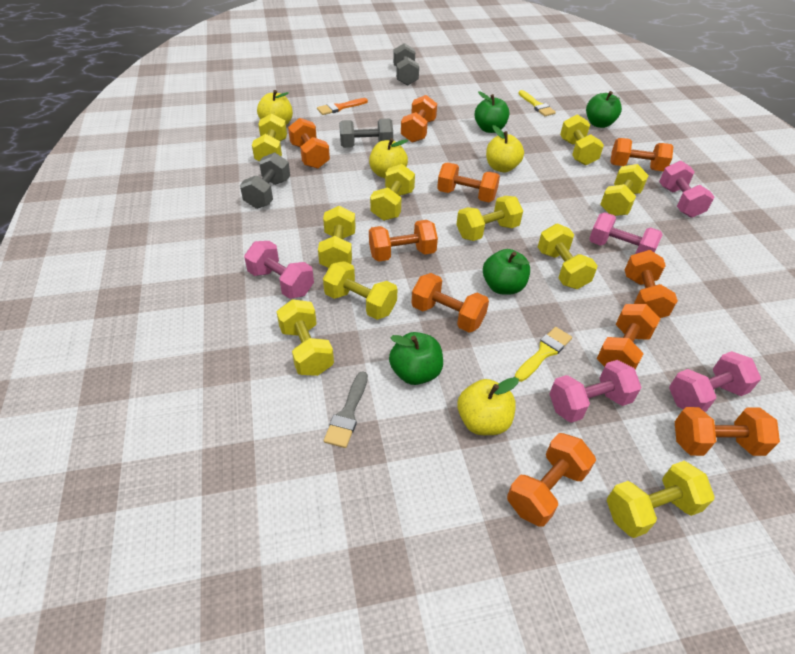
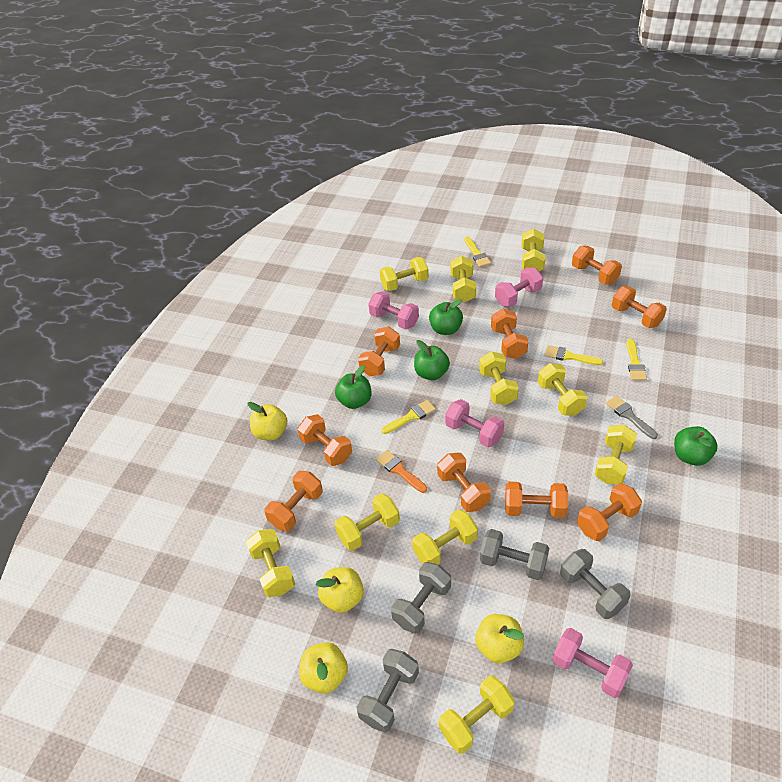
grey dumbbell: [240,152,290,209] [339,119,393,148] [393,43,419,86] = 3 -> [356,649,419,732] [391,562,451,634] [480,529,549,580] [560,549,631,619] = 4
orange dumbbell: [288,118,330,169] [369,220,438,262] [401,95,437,143] [411,273,489,332] [437,163,500,202] [507,433,596,527] [597,304,660,369] [610,138,673,171] [625,250,678,318] [675,407,780,456] = 10 -> [264,471,323,531] [298,414,352,466] [358,327,400,376] [437,453,491,512] [491,309,528,359] [505,482,568,518] [572,245,622,284] [577,483,642,541] [612,286,667,328] = 9
pink dumbbell: [244,241,314,299] [549,360,641,423] [589,212,663,254] [659,161,714,218] [669,351,761,412] = 5 -> [368,292,419,329] [445,399,504,448] [495,268,543,307] [552,628,633,698] = 4
yellow brush: [515,327,572,382] [518,90,556,116] = 2 -> [381,400,436,434] [464,237,491,267] [545,345,603,365] [626,338,647,381] = 4

